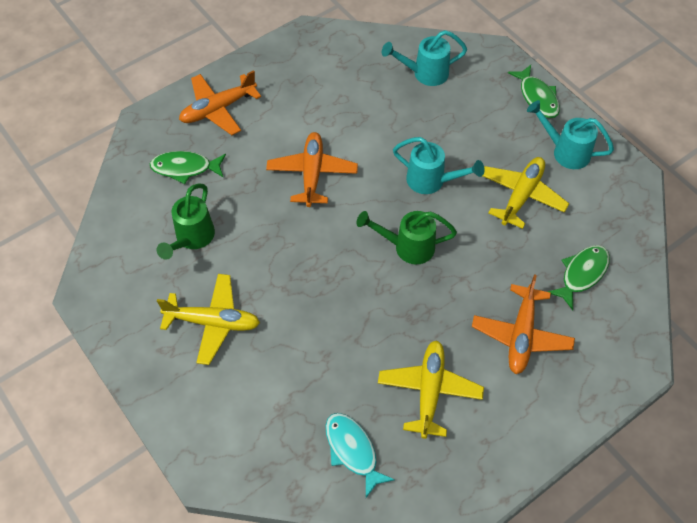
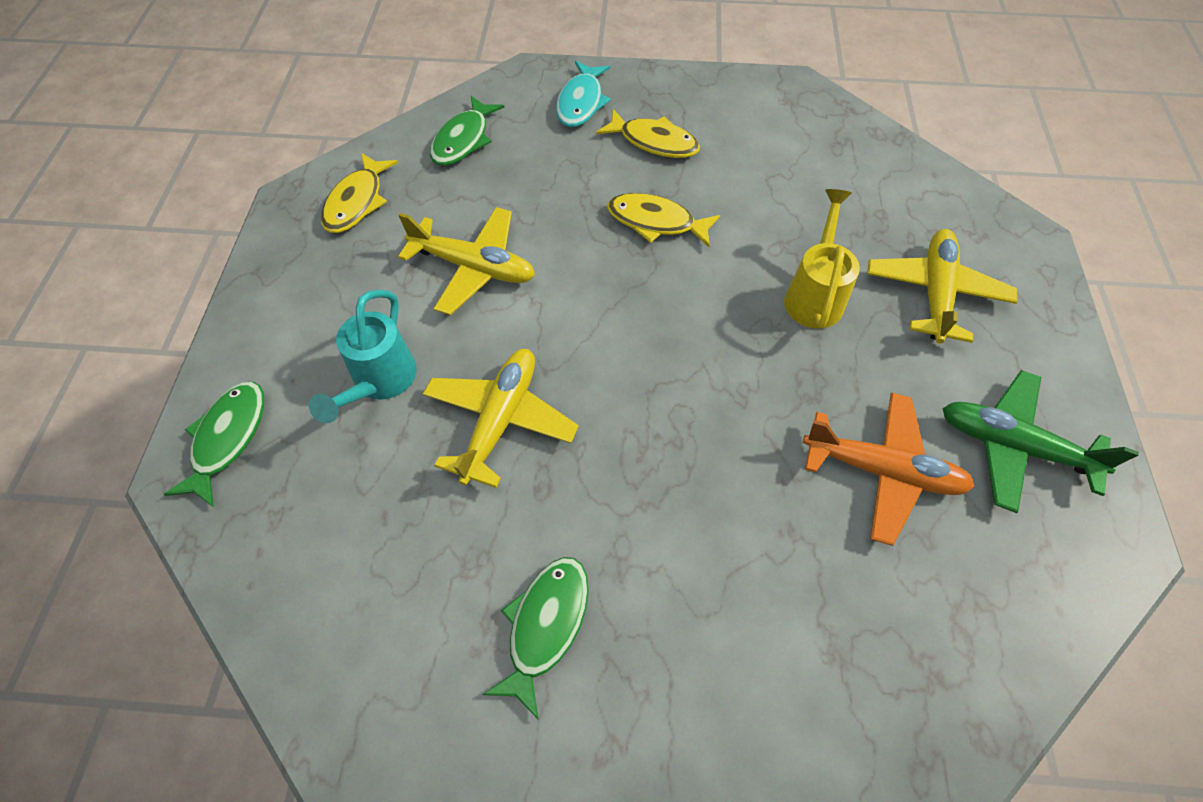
green plane: none = 0 -> [942,370,1139,513] = 1
green watering can: [157,184,215,260] [356,211,457,265] = 2 -> none = 0
orange plane: [179,70,261,135] [266,132,358,207] [472,274,575,374] = 3 -> [803,392,974,546] = 1
turquoise watering can: [382,30,467,86] [393,137,484,194] [527,100,614,169] = 3 -> [309,290,417,423] = 1
yellow fish: none = 0 -> [321,153,398,233] [596,109,700,158] [607,193,720,247] = 3
yellow watering can: none = 0 -> [784,189,860,329] = 1

